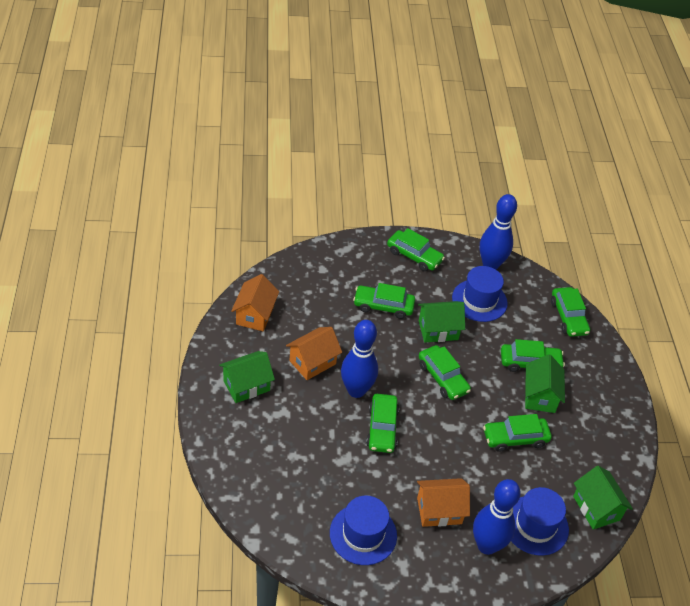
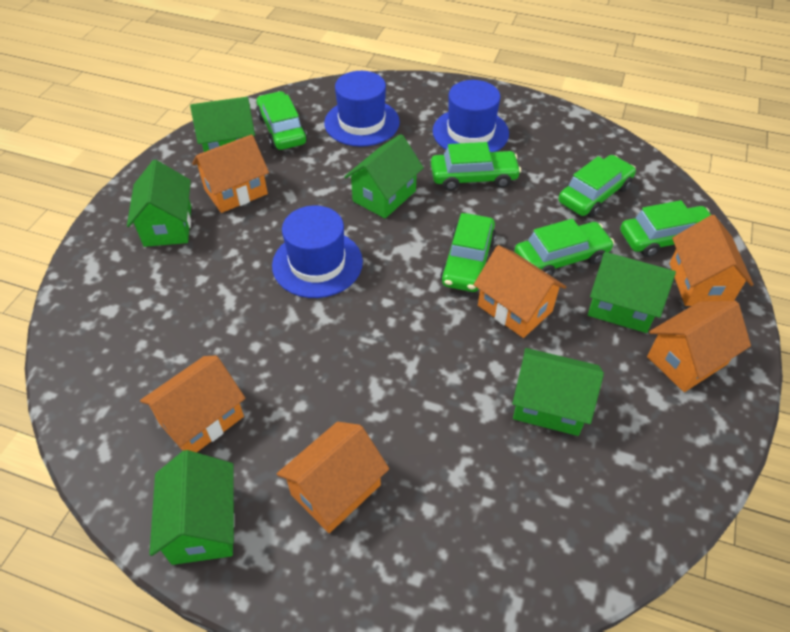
blue bowling pin: [341,320,378,398] [473,479,521,555] [480,194,517,270] = 3 -> none = 0
green car: [353,283,415,319] [366,394,399,453] [387,228,445,271] [419,345,471,400] [483,414,552,452] [501,339,565,372] [551,287,590,337] = 7 -> [256,91,307,150] [431,142,521,191] [440,213,496,292] [514,219,614,276] [559,155,636,217] [620,200,711,257] = 6
green house: [219,351,275,403] [418,301,465,343] [525,354,565,413] [573,466,633,530] = 4 -> [127,160,191,247] [149,450,234,565] [190,97,255,152] [344,134,424,218] [512,348,604,436] [588,252,676,333] = 6
orange house: [231,274,279,331] [286,327,342,380] [417,478,470,527] = 3 -> [140,355,246,453] [192,135,269,213] [277,422,389,533] [474,245,566,338] [647,301,751,392] [670,215,754,306] = 6

